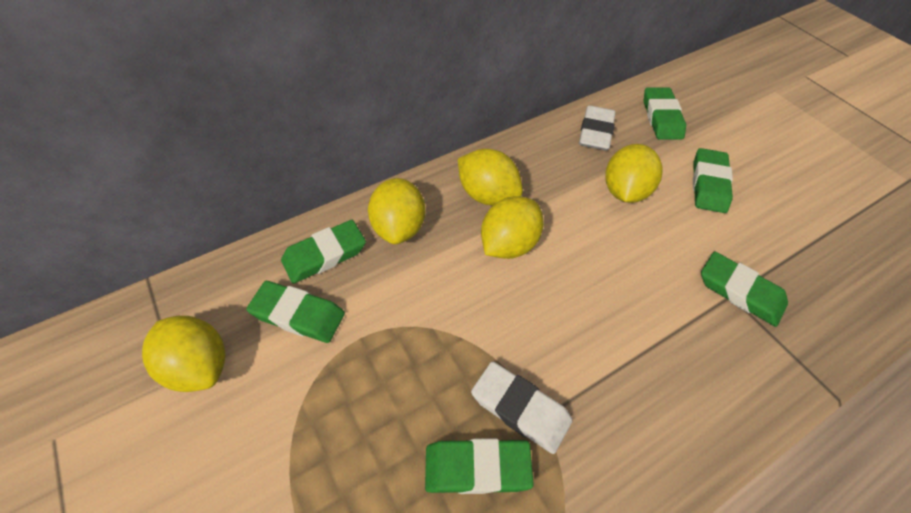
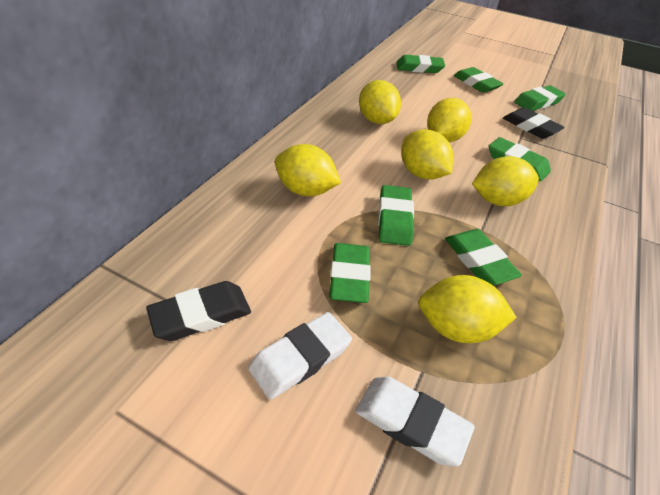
black eraser: none = 0 -> [146,281,251,341] [503,107,565,139] = 2
green eraser: [246,281,345,343] [281,220,366,284] [425,438,534,494] [644,88,686,140] [693,148,733,213] [701,251,788,327] = 6 -> [329,243,371,303] [378,185,414,246] [396,55,445,73] [445,229,522,285] [454,67,503,93] [489,137,551,181] [514,85,566,111] = 7
yellow lemon: [142,316,225,392] [368,178,426,244] [458,149,523,205] [481,196,544,259] [605,144,663,203] = 5 -> [275,144,341,196] [359,80,401,124] [401,129,453,180] [418,275,516,343] [427,98,471,142] [472,156,539,206] = 6

